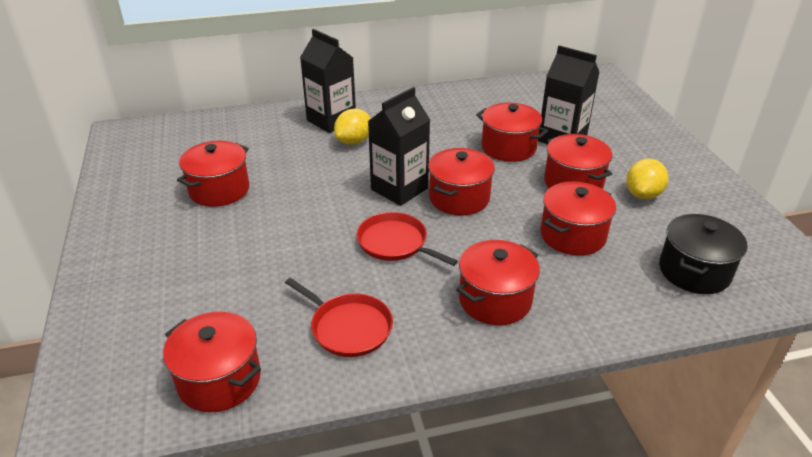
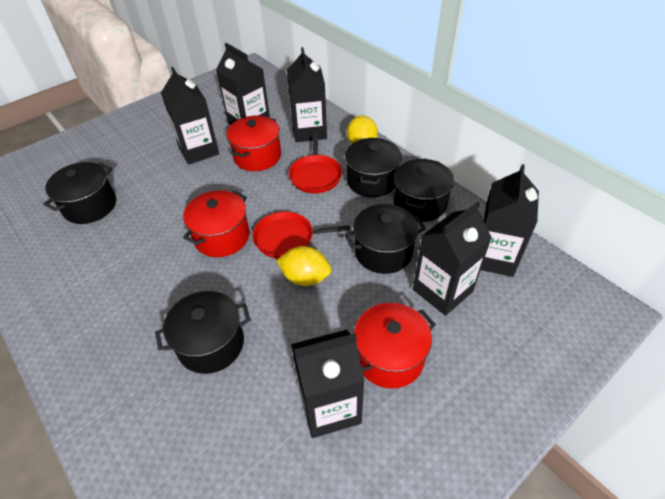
black carton: [300,29,356,133] [368,87,430,206] [538,45,600,144] = 3 -> [161,67,219,165] [216,43,270,125] [287,47,327,142] [291,330,365,438] [413,202,492,316] [481,164,539,277] = 6
black pot: [659,214,748,294] = 1 -> [43,162,116,224] [155,291,251,374] [345,138,402,197] [345,204,426,274] [393,158,454,222] = 5
red pot: [163,312,261,412] [177,141,249,207] [428,148,495,216] [456,240,540,325] [476,103,548,162] [540,182,616,256] [544,134,612,189] = 7 -> [183,190,250,257] [227,115,281,171] [354,303,436,389] = 3

